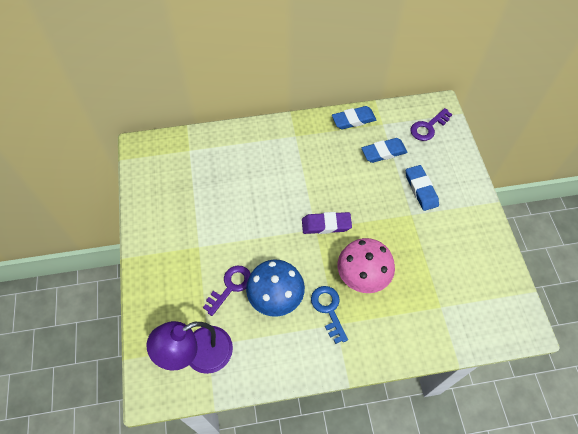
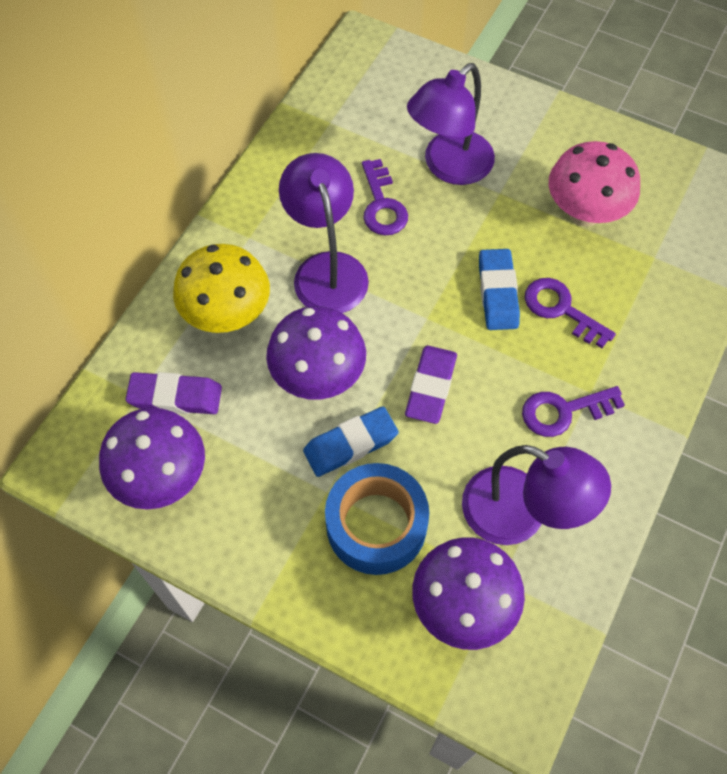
blue eraser: [332,106,376,130] [362,138,408,163] [406,165,439,211] = 3 -> [303,406,399,477] [479,249,520,330] = 2
blue key: [311,286,348,344] = 1 -> none = 0
blue mushroom: [246,260,305,317] = 1 -> none = 0
blue tape: none = 0 -> [325,463,429,575] = 1
purple eraser: [302,212,352,234] = 1 -> [125,372,222,414] [405,346,457,424] = 2
purple key: [203,266,251,316] [411,108,452,141] = 2 -> [362,159,408,236] [522,386,625,437] [525,278,616,348] = 3
purple lamp: [146,321,233,374] = 1 -> [279,153,369,313] [407,63,495,185] [462,445,611,545] = 3
purple mushroom: none = 0 -> [99,408,205,510] [266,306,366,400] [412,537,525,650] = 3
yellow mushroom: none = 0 -> [173,244,270,333] = 1

